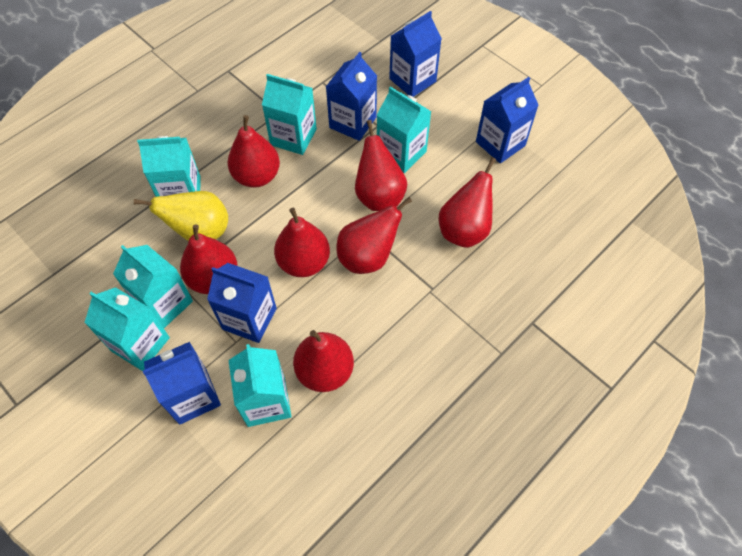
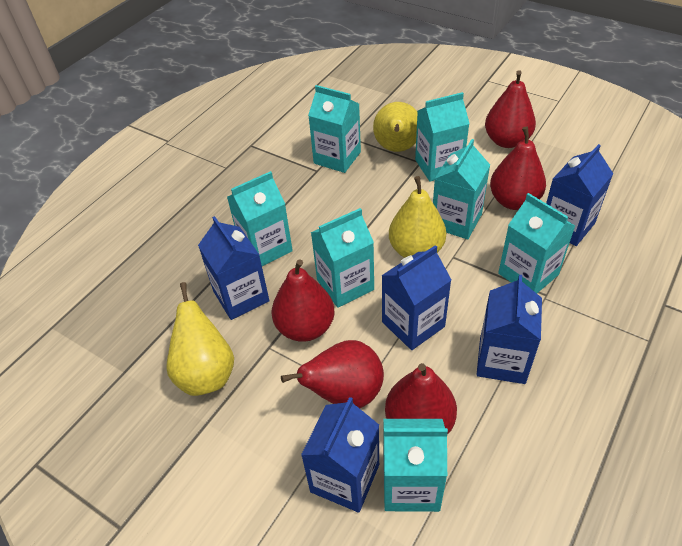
red pear: [180,224,238,294] [227,115,280,188] [274,208,330,277] [293,330,354,392] [337,197,412,274] [355,120,407,211] [439,157,496,248] = 7 -> [272,259,335,342] [281,340,384,408] [385,363,457,435] [485,70,536,148] [490,127,546,210] = 5
turquoise carton: [84,287,170,371] [113,245,193,328] [137,136,201,197] [228,344,292,427] [262,74,317,155] [377,86,431,173] = 6 -> [227,171,293,266] [308,85,361,173] [311,208,374,308] [383,419,448,512] [415,92,470,182] [433,139,490,239] [498,193,575,293] = 7
yellow pear: [134,191,228,241] = 1 -> [166,282,234,396] [373,102,418,152] [389,176,446,258] = 3

